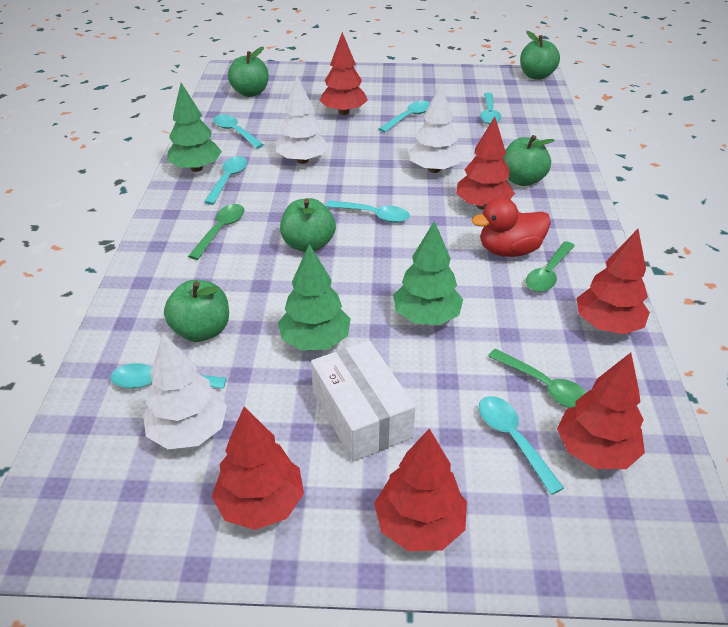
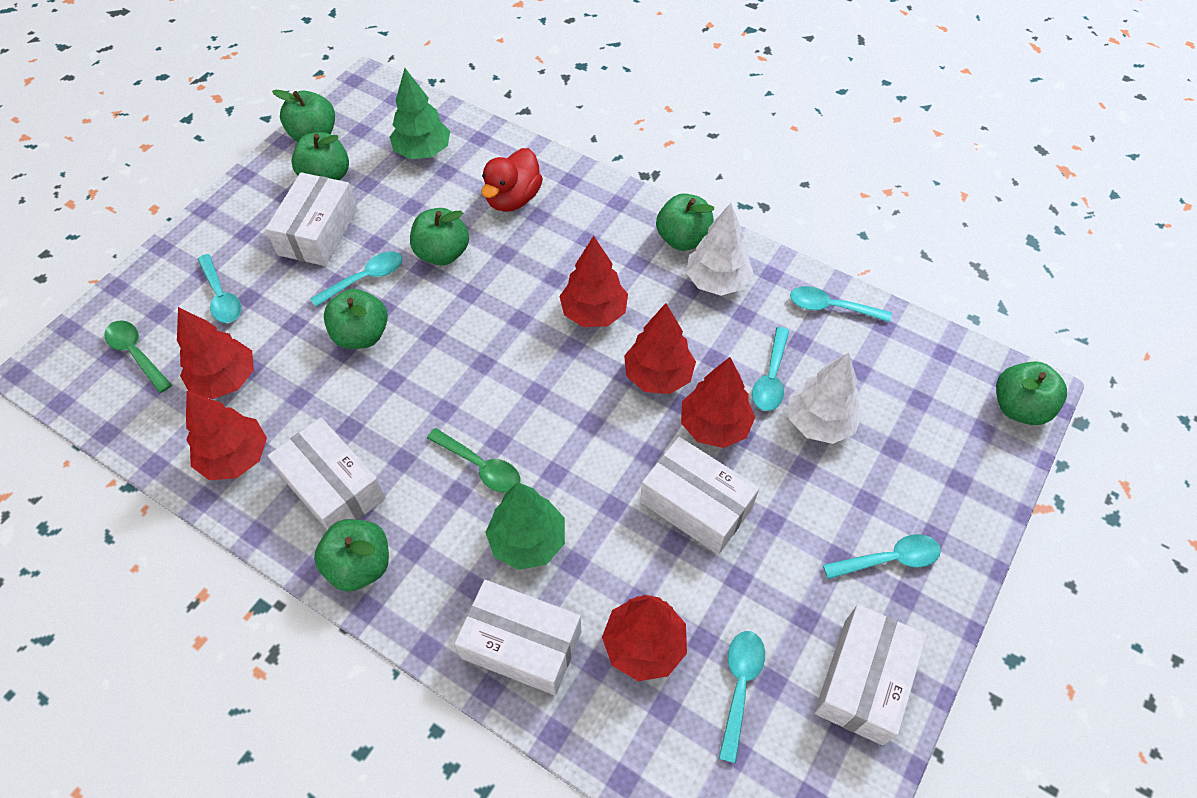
green apple: [164,280,229,342] [228,47,269,97] [280,198,336,252] [503,135,555,186] [520,31,560,80] = 5 -> [272,90,335,142] [291,132,349,180] [314,519,389,591] [324,289,388,349] [410,208,469,265] [656,193,714,251] [996,361,1067,425] = 7
green spoon: [188,204,245,260] [488,349,587,408] [526,241,575,292] = 3 -> [104,320,172,393] [427,428,521,493] = 2
green tree: [167,83,222,172] [278,244,351,351] [393,221,463,325] = 3 -> [390,68,450,159] [485,482,565,570] = 2
turquoise spoon: [111,363,226,389] [204,156,247,205] [213,114,264,148] [326,200,410,223] [379,101,430,133] [479,396,564,495] [480,93,501,124] = 7 -> [197,254,241,323] [310,252,403,307] [719,631,765,763] [752,327,789,411] [790,286,891,322] [823,534,941,579] = 6
white box: [311,341,416,462] = 1 -> [265,172,358,266] [268,418,386,530] [455,580,581,695] [640,437,759,555] [814,605,927,745] = 5
white tree: [143,333,227,449] [276,76,329,164] [409,84,463,173] = 3 -> [686,203,754,296] [788,353,863,444] = 2

